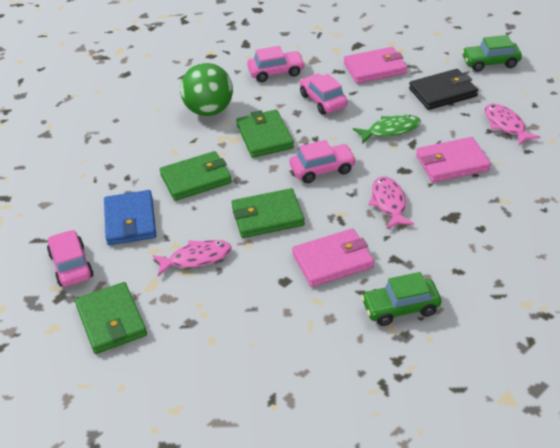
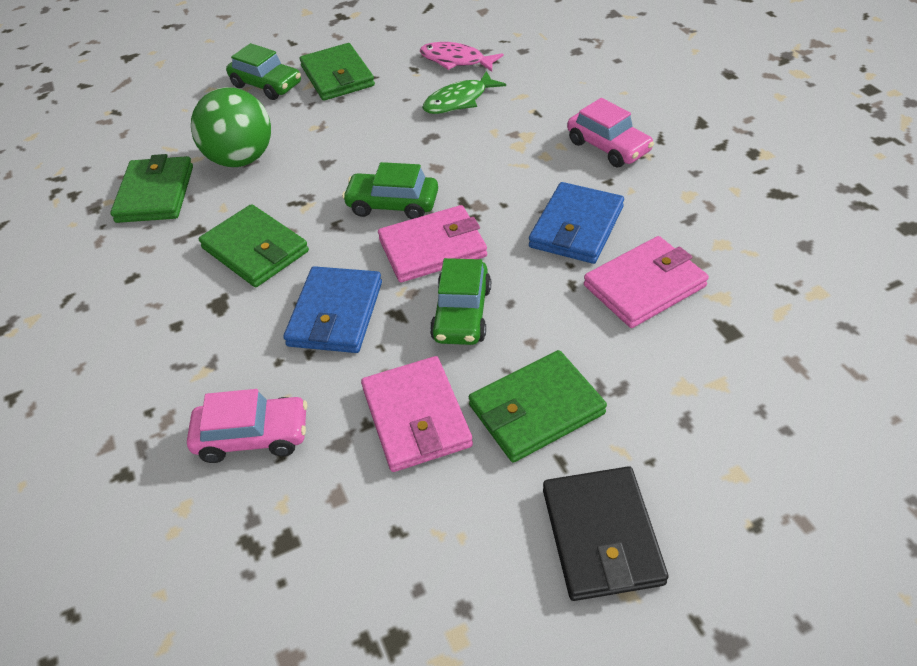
blue wallet: [104,190,156,245] = 1 -> [283,266,382,353] [529,182,624,264] = 2
green car: [361,272,441,326] [462,35,522,72] = 2 -> [226,43,301,100] [342,162,438,219] [430,258,491,345] = 3
pink car: [47,230,93,287] [247,46,305,82] [289,140,356,183] [300,73,348,115] = 4 -> [187,389,307,463] [567,98,654,168] = 2
pink fish: [153,240,232,276] [369,177,414,229] [485,104,540,146] = 3 -> [420,42,504,72] = 1

